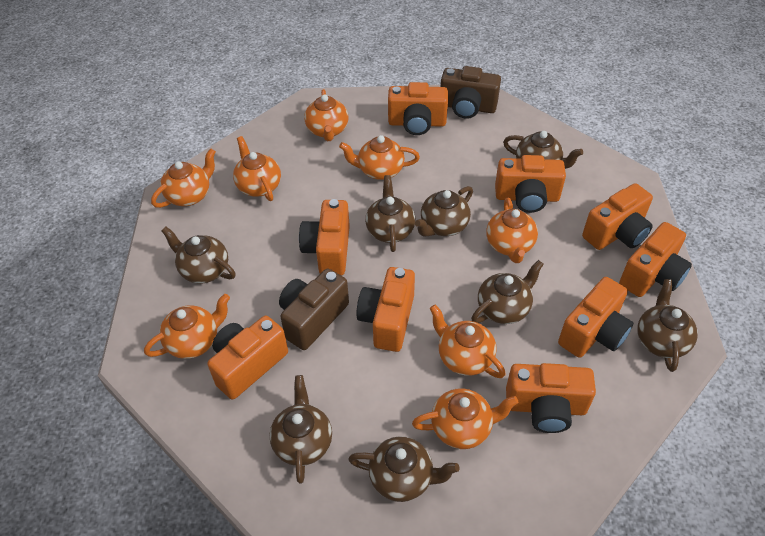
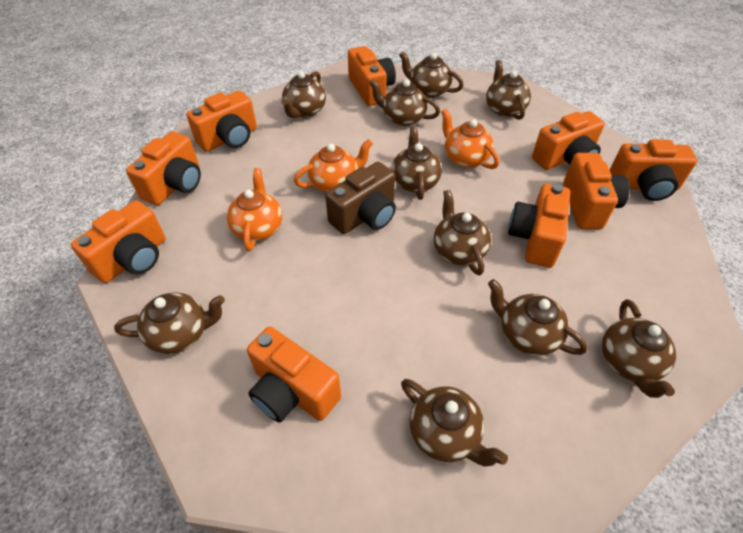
brown camera: [279,268,349,350] [440,66,501,119] = 2 -> [325,162,396,234] = 1
brown teapot: [161,226,236,283] [269,375,332,484] [348,437,460,502] [365,175,415,252] [415,186,473,237] [471,260,544,324] [503,131,583,169] [637,279,698,372] = 8 -> [114,292,225,354] [281,71,326,118] [369,79,440,126] [392,126,442,200] [399,51,464,98] [401,379,508,466] [434,190,491,276] [486,60,531,120] [488,279,588,356] [602,299,676,398] = 10
orange teapot: [144,294,230,359] [151,148,216,208] [233,136,281,201] [304,89,348,141] [339,135,420,180] [412,388,518,449] [429,305,506,378] [486,197,538,263] = 8 -> [227,168,282,251] [294,139,373,192] [441,109,499,169] = 3

